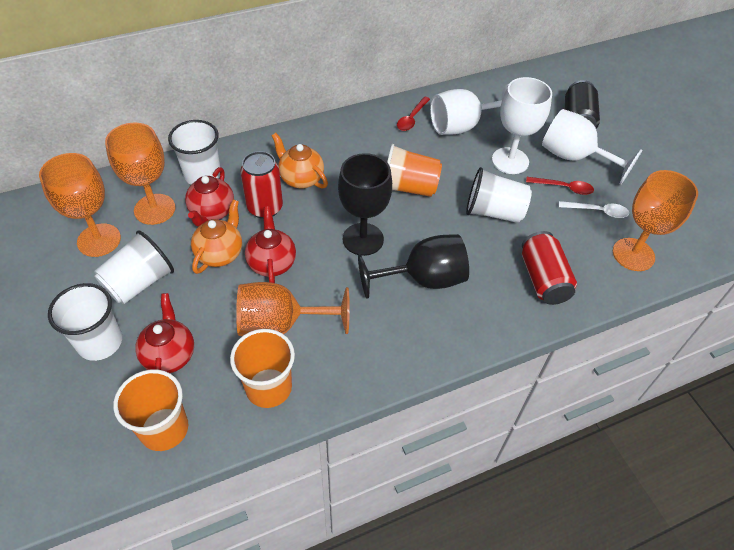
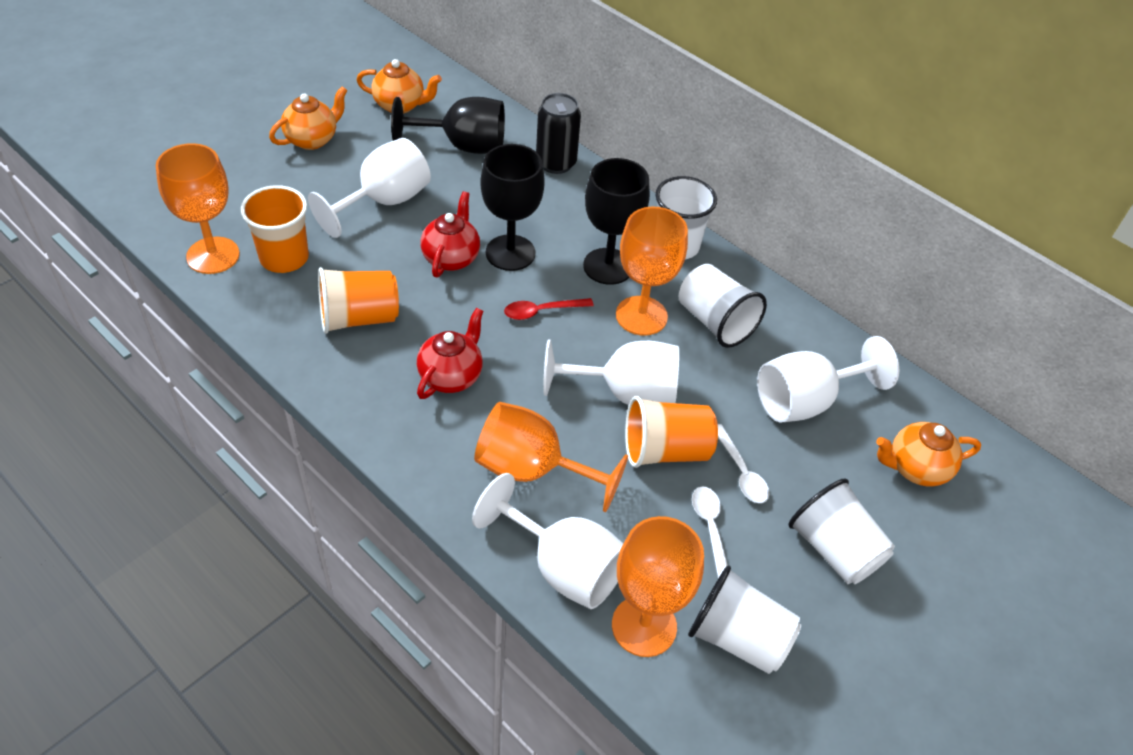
black goblet: [338,153,392,256] [358,234,469,299] = 2 -> [391,97,505,154] [480,144,545,271] [583,158,650,285] = 3
orange teapot: [191,199,242,274] [272,133,328,189] = 2 -> [269,86,348,150] [356,59,442,114] [876,422,981,486] = 3
red can: [240,151,283,219] [522,231,577,305] = 2 -> none = 0
red spoon: [397,97,430,131] [526,177,594,195] = 2 -> [504,298,594,320] = 1
red teapot: [135,293,194,373] [185,167,234,227] [245,206,296,283] = 3 -> [417,308,483,399] [420,191,480,278] = 2
white goblet: [430,84,509,135] [492,77,552,174] [542,109,642,184] = 3 -> [308,138,431,238] [472,473,623,609] [543,340,679,405] [757,336,899,422] = 4
white spoon: [559,201,629,218] = 1 -> [692,487,728,578] [718,424,770,503] = 2

